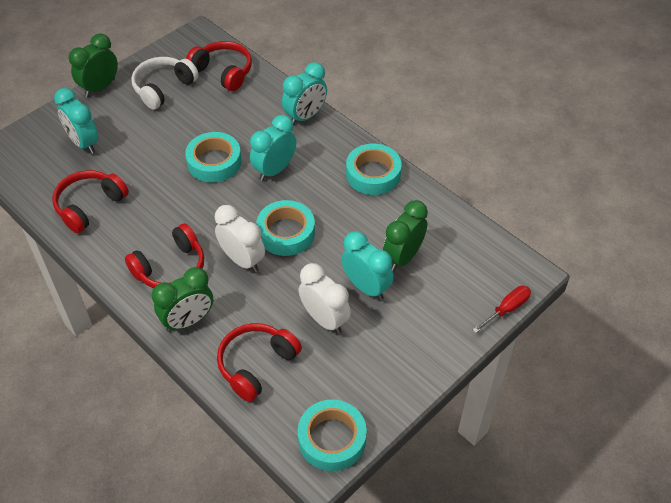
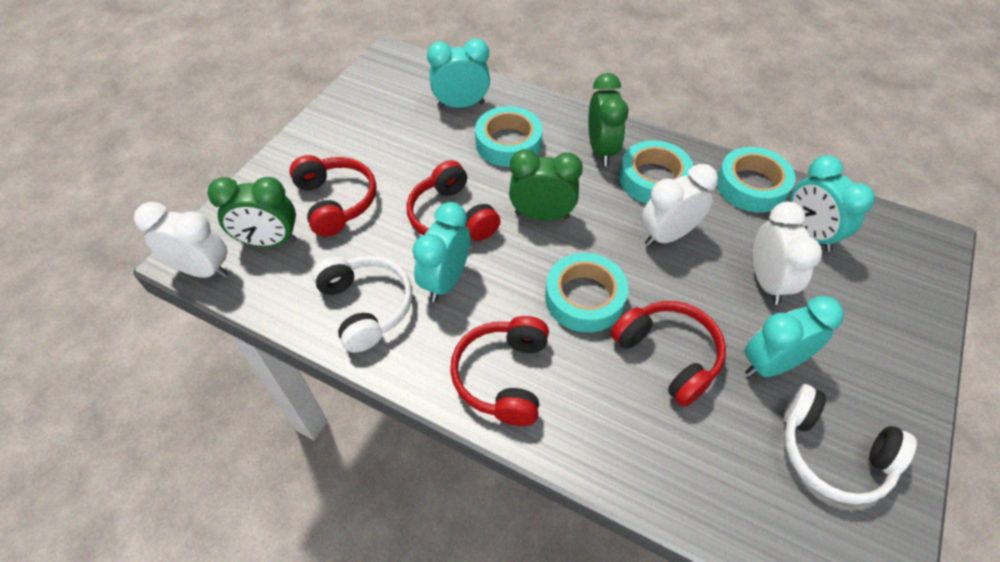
red screwdriver: [473,286,531,333] = 1 -> none = 0
white clock: [215,205,265,272] [299,263,351,334] = 2 -> [134,202,228,278] [641,164,718,246] [753,202,822,305] = 3
white headphones: [131,57,199,110] = 1 -> [312,256,412,353] [784,384,917,504] = 2

